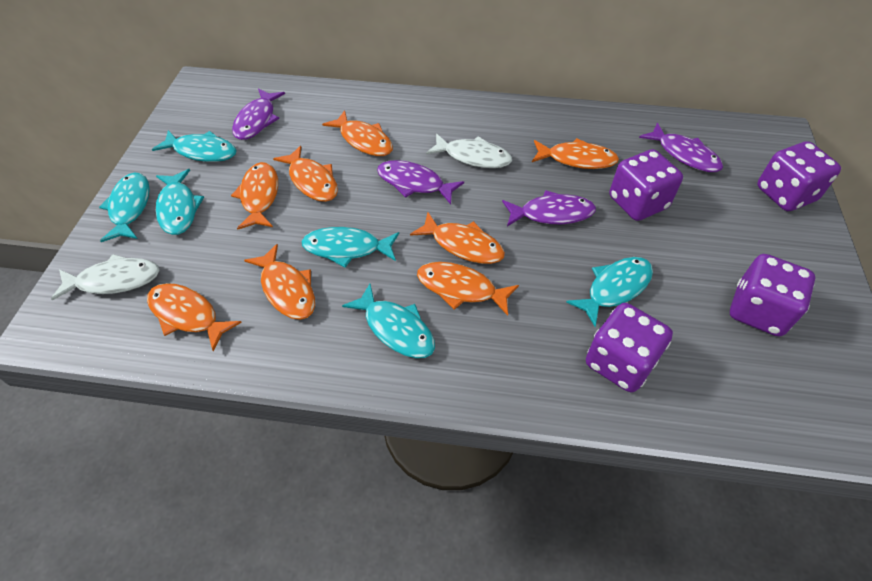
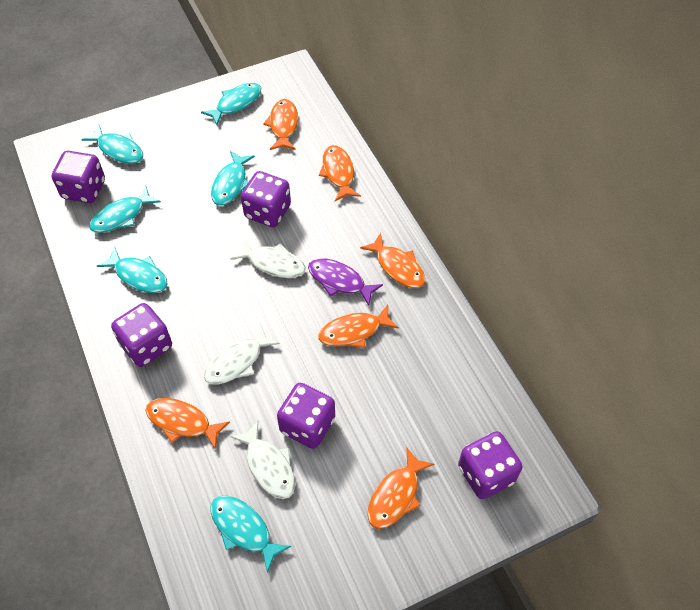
orange fish: [147,283,242,351] [231,162,278,230] [244,244,315,320] [273,146,338,202] [322,110,393,156] [410,212,505,264] [417,262,519,316] [532,138,619,169] = 8 -> [145,398,230,450] [263,99,298,150] [318,305,399,348] [319,145,361,201] [360,233,425,288] [368,447,434,529] = 6
purple dice: [586,303,673,392] [609,149,683,221] [730,254,815,337] [757,141,841,211] = 4 -> [52,151,105,203] [111,303,172,367] [241,171,291,227] [277,383,335,449] [458,431,523,499] = 5
purple fish: [232,88,285,140] [377,160,464,204] [502,190,596,226] [639,122,723,172] = 4 -> [308,258,383,306] = 1
white fish: [51,254,160,301] [426,133,512,168] = 2 -> [204,325,280,385] [230,239,306,278] [231,421,295,499] = 3

